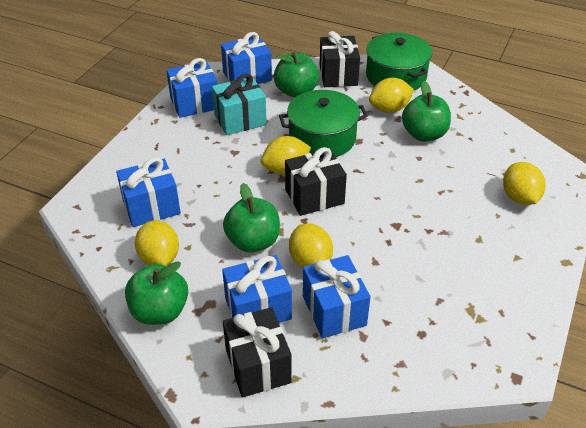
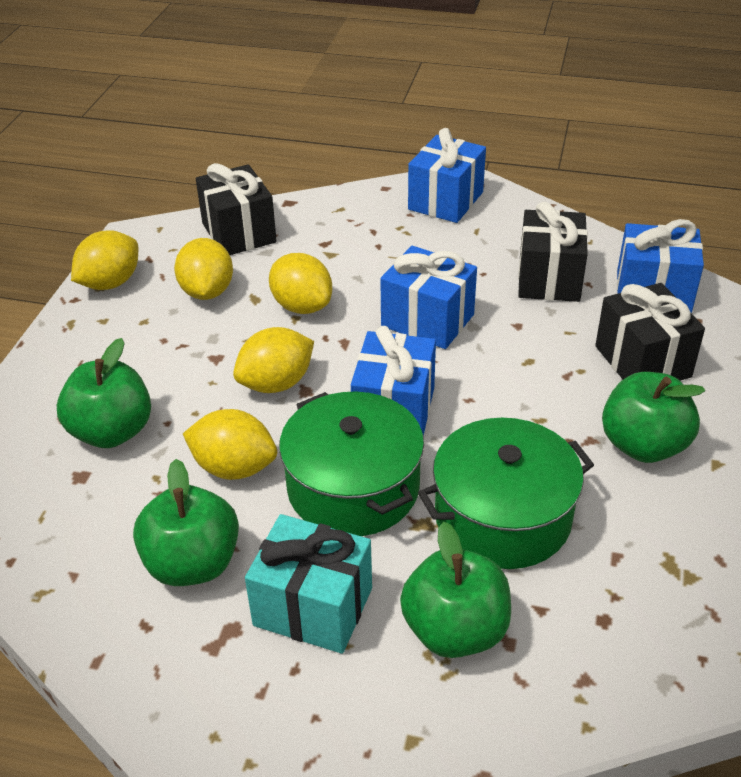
blue gift: [116,157,181,227] [166,58,218,118] [221,32,272,84] [222,255,292,323] [303,255,370,338] = 5 -> [351,326,436,436] [380,246,477,349] [408,128,486,223] [617,219,704,313] = 4

